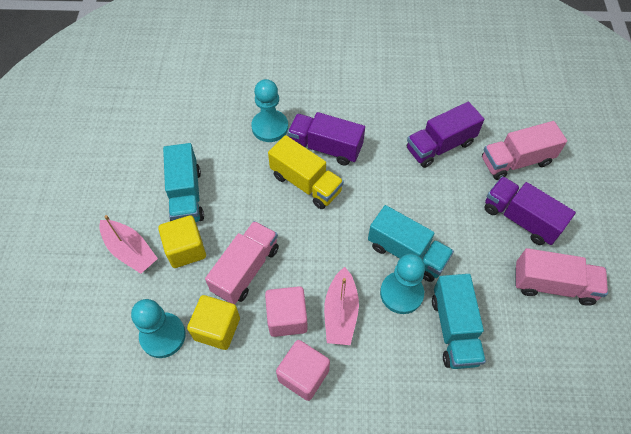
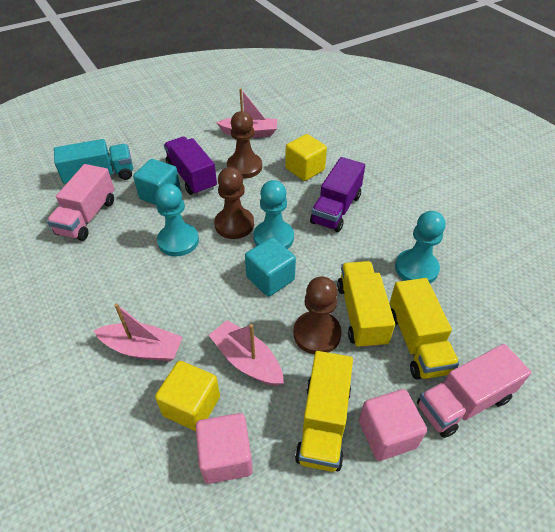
brown pawn: none = 0 -> [214,167,254,239] [227,111,262,179] [293,277,342,354] = 3
pink boat: [99,215,158,274] [324,267,359,345] = 2 -> [94,303,183,361] [209,320,284,386] [217,88,277,138] = 3
pink truck: [205,221,279,304] [482,121,567,180] [515,248,608,306] = 3 -> [47,164,114,241] [417,344,532,438] = 2
purple truck: [288,112,365,166] [407,102,484,168] [485,176,576,245] = 3 -> [164,136,217,195] [310,157,365,232] = 2
turquoise cube: none = 0 -> [133,159,181,205] [245,237,296,296] = 2
turquoise truck: [163,143,204,222] [368,205,454,282] [432,274,486,369] = 3 -> [54,139,133,185] = 1
yellow truck: [268,135,344,209] = 1 -> [295,351,353,472] [337,261,395,349] [390,278,459,379] = 3

